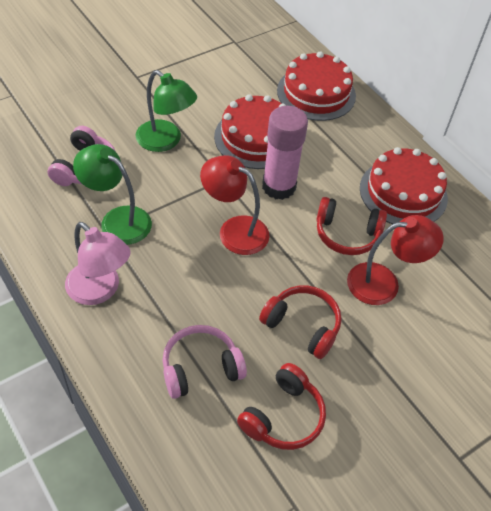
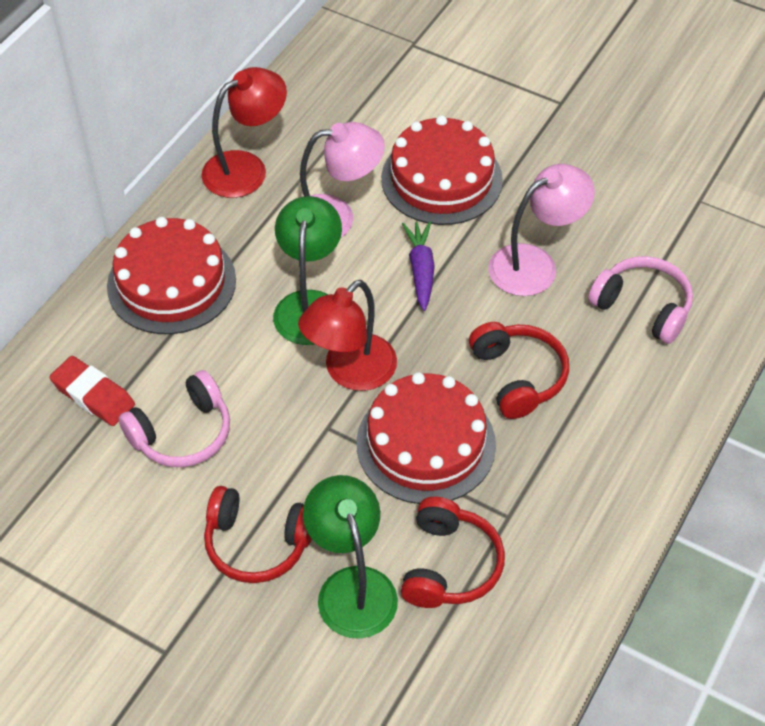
pink glue stick: [262,106,308,200] = 1 -> none = 0
pink lamp: [65,222,131,305] = 1 -> [300,122,385,238] [488,164,595,296] = 2
purple carrot: none = 0 -> [402,221,435,311] = 1
red eraser: none = 0 -> [49,356,135,426] = 1

